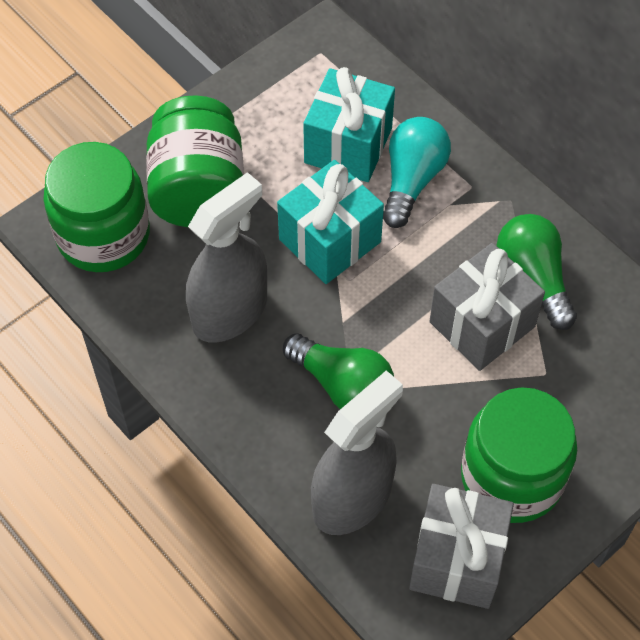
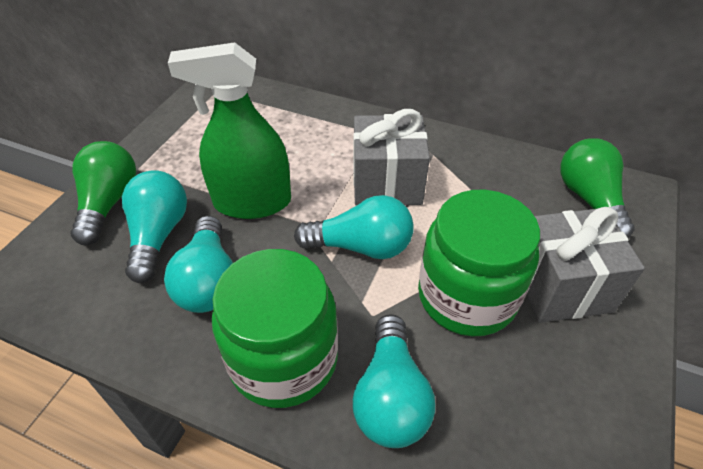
green jar: [43,142,150,272] [146,95,244,227] [461,387,577,523] = 3 -> [212,249,338,408] [418,190,540,336] = 2
green spray bottle: none = 0 -> [168,42,291,219] = 1
grey spray bottle: [186,172,267,343] [311,370,403,535] = 2 -> none = 0
turquoise gift: [277,160,384,284] [303,67,395,182] = 2 -> none = 0
turquoise light bulb: [383,117,451,228] = 1 -> [122,170,187,283] [164,216,233,313] [294,195,413,259] [353,314,435,448] = 4

